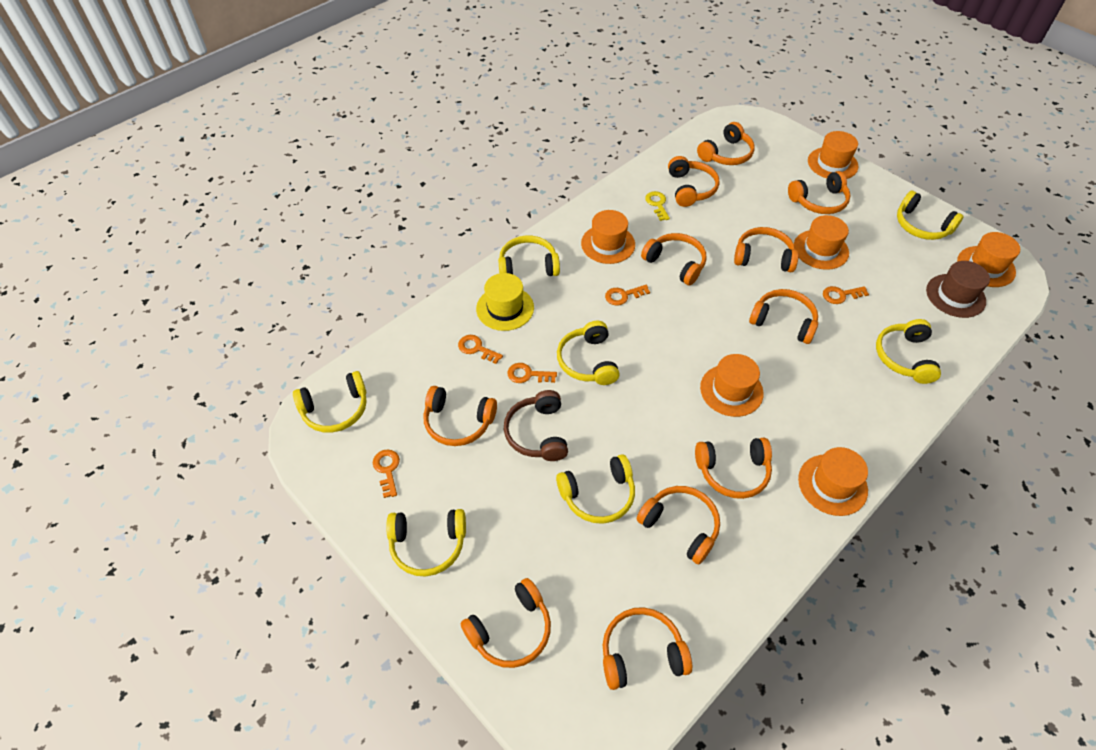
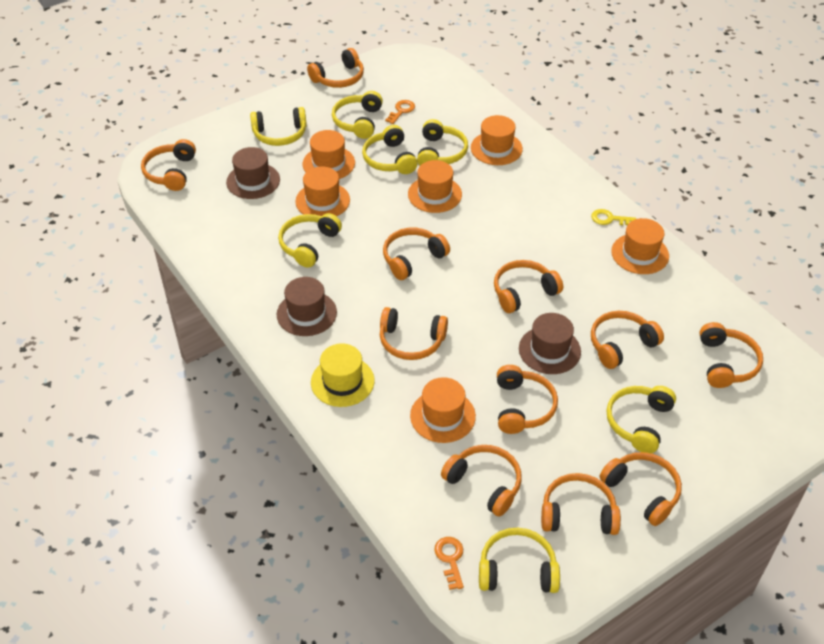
brown hat: [926,261,990,318] = 1 -> [226,147,280,199] [277,277,337,336] [519,313,581,374] = 3
brown headphones: [504,390,568,461] = 1 -> none = 0
orange key: [373,449,400,498] [458,335,503,364] [507,363,557,383] [605,285,650,305] [823,286,869,304] = 5 -> [385,100,415,124] [434,537,464,590] = 2

